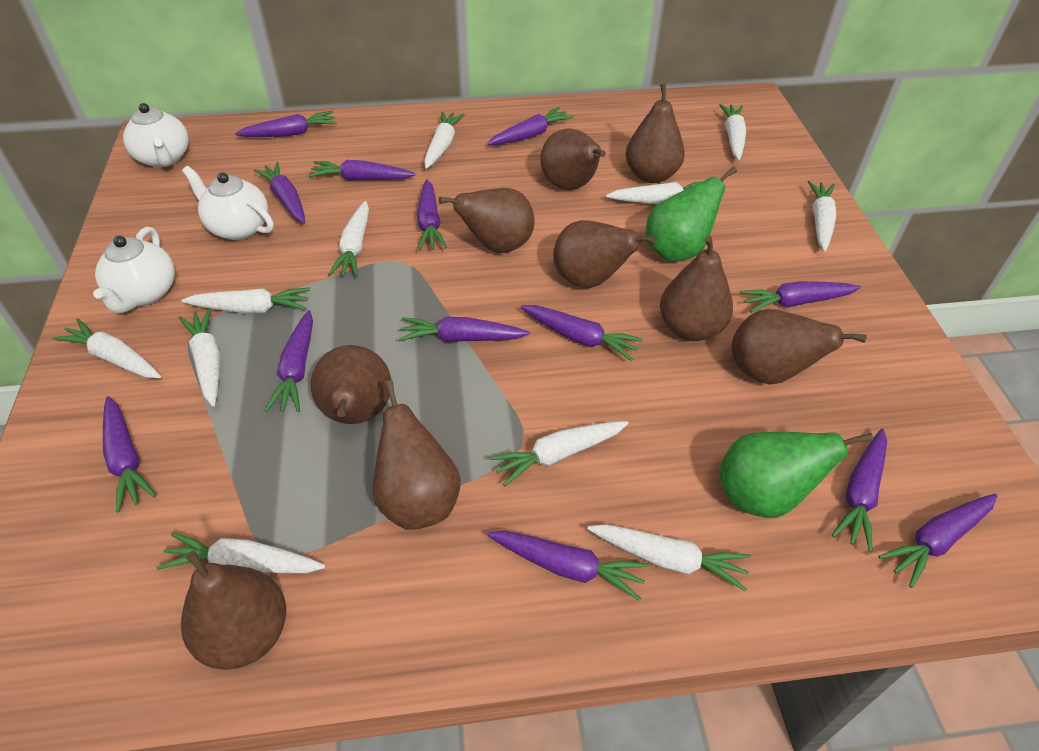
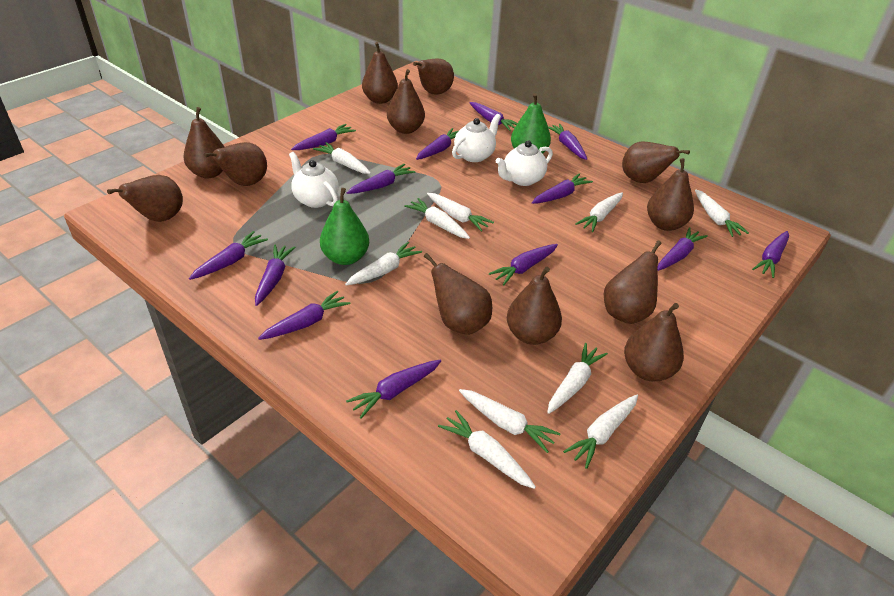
brown pear: [181,551,286,669] [310,345,391,424] [373,380,461,530] [439,188,535,253] [540,129,606,190] [553,220,656,288] [625,84,685,183] [660,236,733,341] [731,309,867,384] = 9 -> [107,175,183,222] [183,107,224,178] [204,142,267,186] [362,42,398,104] [387,69,425,134] [413,58,454,95] [424,253,492,335] [507,267,562,345] [604,241,662,324] [622,142,690,183] [624,303,684,381] [647,158,694,231] = 12
white carrot: [52,318,161,378] [156,533,325,573] [179,308,220,407] [181,288,310,313] [328,201,369,277] [424,111,465,169] [489,421,628,486] [588,524,751,592] [606,182,701,204] [719,104,746,160] [808,181,836,251] = 11 -> [313,142,371,174] [345,242,422,286] [404,198,470,239] [427,193,494,232] [438,410,536,489] [459,389,561,453] [547,343,608,414] [563,395,638,469] [575,192,623,232] [695,190,749,237] = 10

